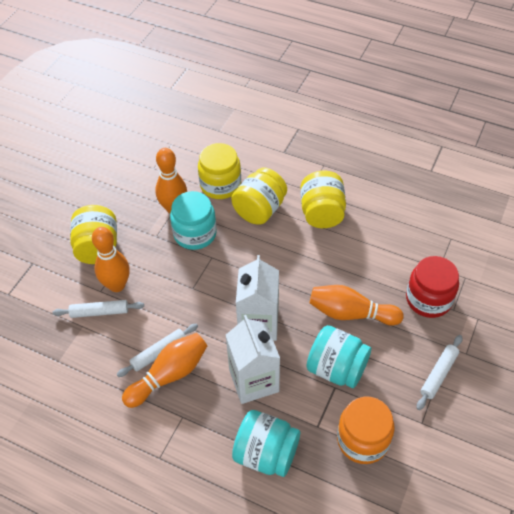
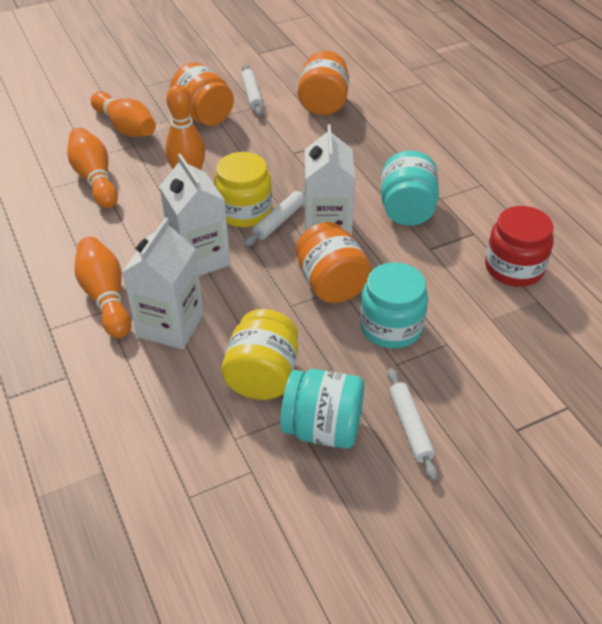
orange jar: [337,397,395,464] = 1 -> [170,63,234,126] [296,222,372,303] [298,51,349,115] = 3
white carton: [226,315,280,404] [236,255,279,341] = 2 -> [122,217,204,349] [159,154,231,276] [304,124,355,235] = 3
yellow jar: [70,205,117,264] [198,143,241,199] [231,168,287,225] [300,170,346,228] = 4 -> [214,152,272,227] [221,309,298,400] = 2

